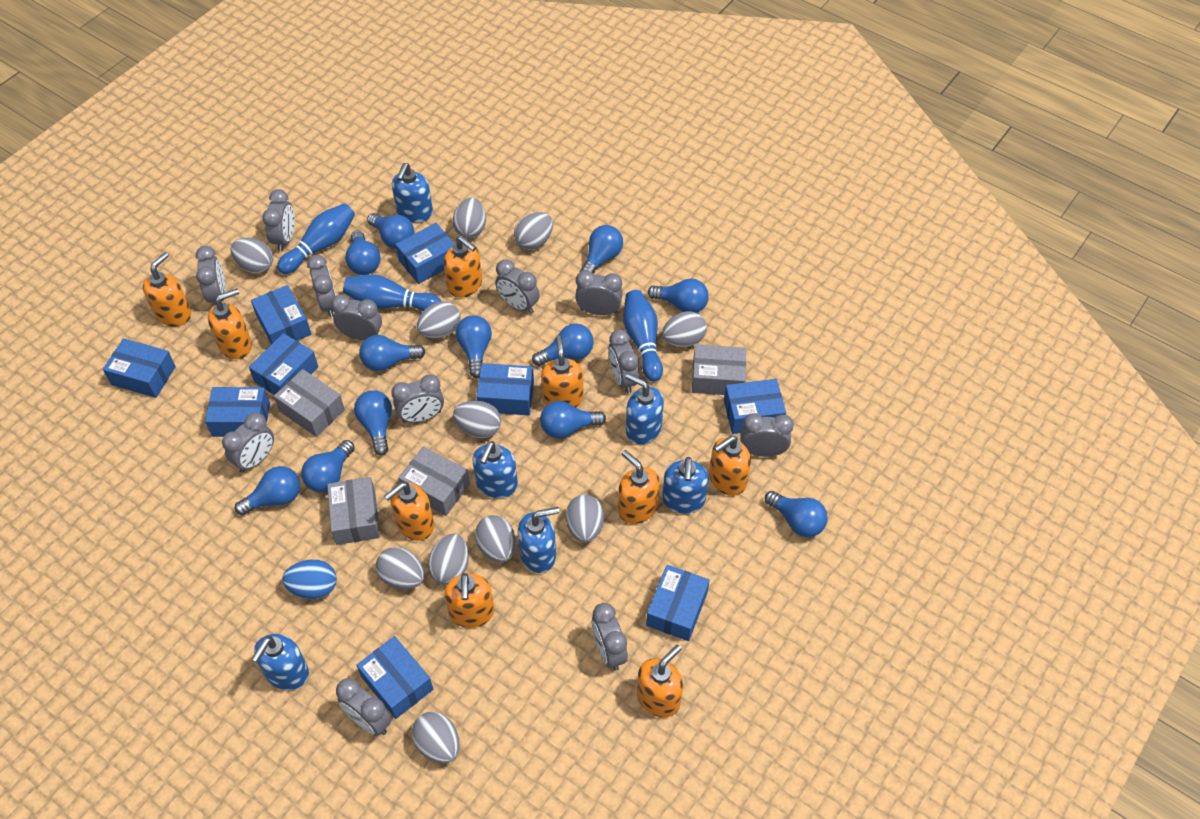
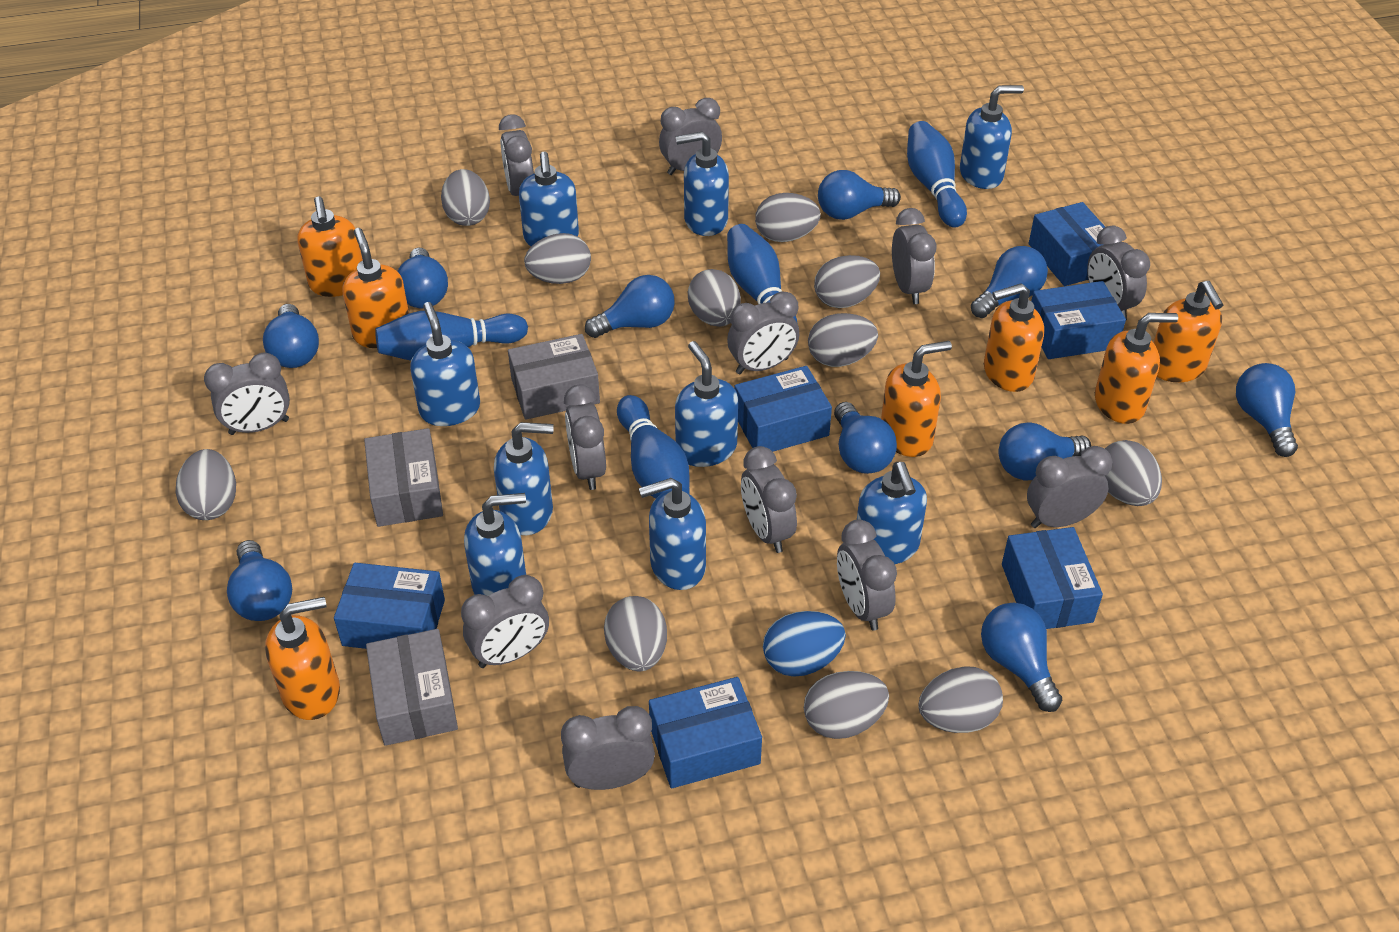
blue bowling pin: [277,203,355,274] [343,275,441,311] [623,290,663,382] = 3 -> [375,311,528,361] [617,395,690,499] [727,224,797,322] [907,121,967,227] = 4
blue box: [103,338,176,398] [205,387,270,437] [249,333,318,395] [251,285,311,344] [356,636,433,719] [395,223,455,284] [476,363,534,415] [646,565,710,641] [724,379,786,434] = 9 -> [334,563,445,649] [649,677,762,788] [734,366,832,452] [1002,527,1103,629] [1029,202,1105,286] [1031,281,1126,359] = 6
blue light bulb: [235,466,300,516] [301,440,355,492] [345,230,381,275] [354,390,392,455] [359,335,425,371] [367,213,414,249] [456,315,492,378] [532,324,594,366] [540,401,606,438] [579,225,623,273] [648,278,709,313] [765,491,828,537] = 12 -> [227,540,292,621] [263,304,319,368] [397,248,448,308] [585,275,675,338] [818,170,901,220] [834,402,897,474] [971,246,1048,318] [981,603,1062,712] [999,422,1091,480] [1236,363,1298,457] = 10
blue soap dispenser: [251,634,309,690] [392,163,433,223] [473,441,518,498] [518,507,559,573] [625,373,664,444] [662,457,709,514] = 6 -> [410,302,480,426] [464,493,526,596] [494,422,554,535] [519,152,579,246] [639,478,706,590] [675,341,738,467] [676,132,729,236] [857,462,927,564] [960,85,1024,189] = 9
grey box: [274,369,345,437] [327,477,380,545] [398,446,470,516] [692,344,746,395] = 4 -> [364,428,443,527] [366,629,458,746] [508,334,600,420] = 3
orange soap dispenser: [143,252,191,327] [208,288,252,359] [384,482,434,541] [444,236,482,298] [444,573,494,628] [541,335,584,407] [618,450,660,524] [637,645,683,717] [709,436,751,496] = 9 -> [265,597,340,720] [297,197,363,297] [342,228,409,348] [881,341,952,457] [984,283,1044,392] [1095,313,1178,424] [1154,281,1223,382] = 7

